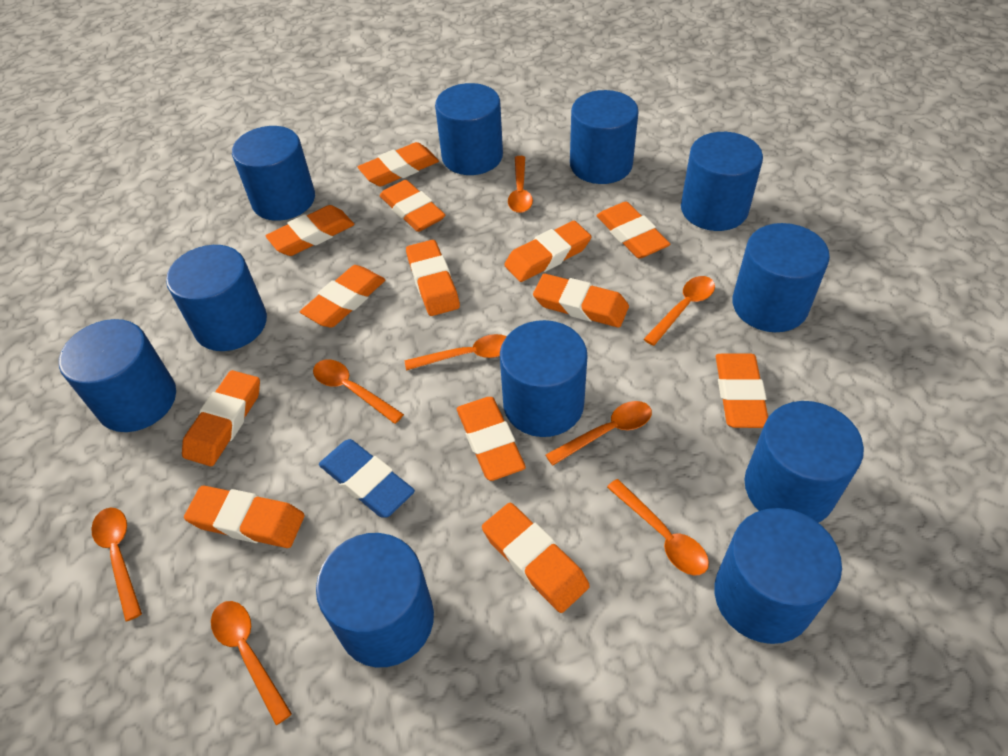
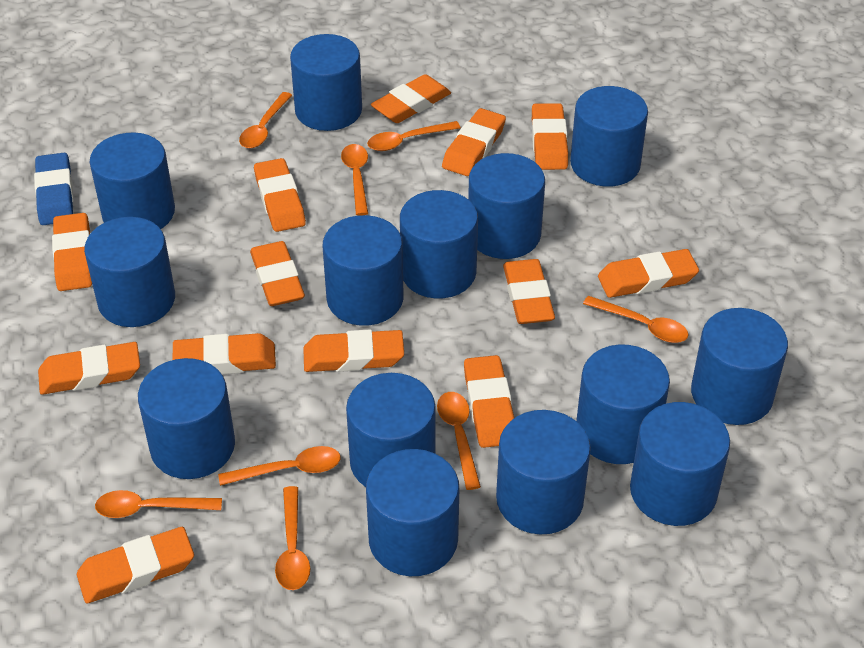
blue cylinder: [59,319,176,432] [166,245,267,351] [232,126,315,221] [316,533,434,667] [435,83,503,175] [500,320,588,437] [570,90,639,184] [681,132,763,231] [714,508,842,644] [732,223,830,332] [744,401,864,523] = 11 -> [84,217,175,327] [89,132,175,229] [138,358,235,479] [290,34,362,131] [323,215,404,326] [346,373,436,487] [366,449,459,576] [400,190,478,299] [468,153,545,259] [496,410,591,534] [570,86,648,187] [576,345,670,464] [630,402,730,526] [691,308,788,425] = 14

